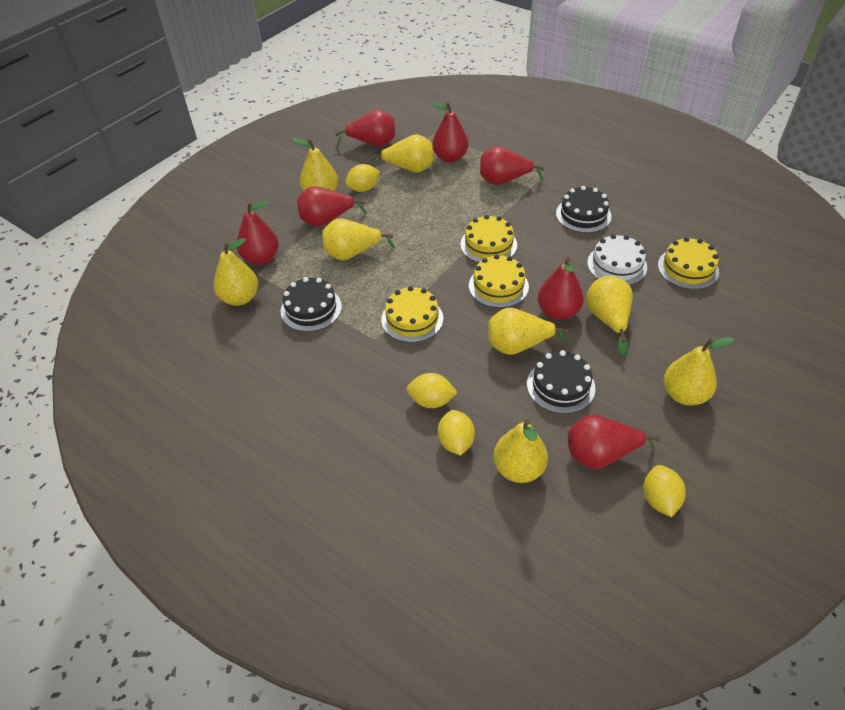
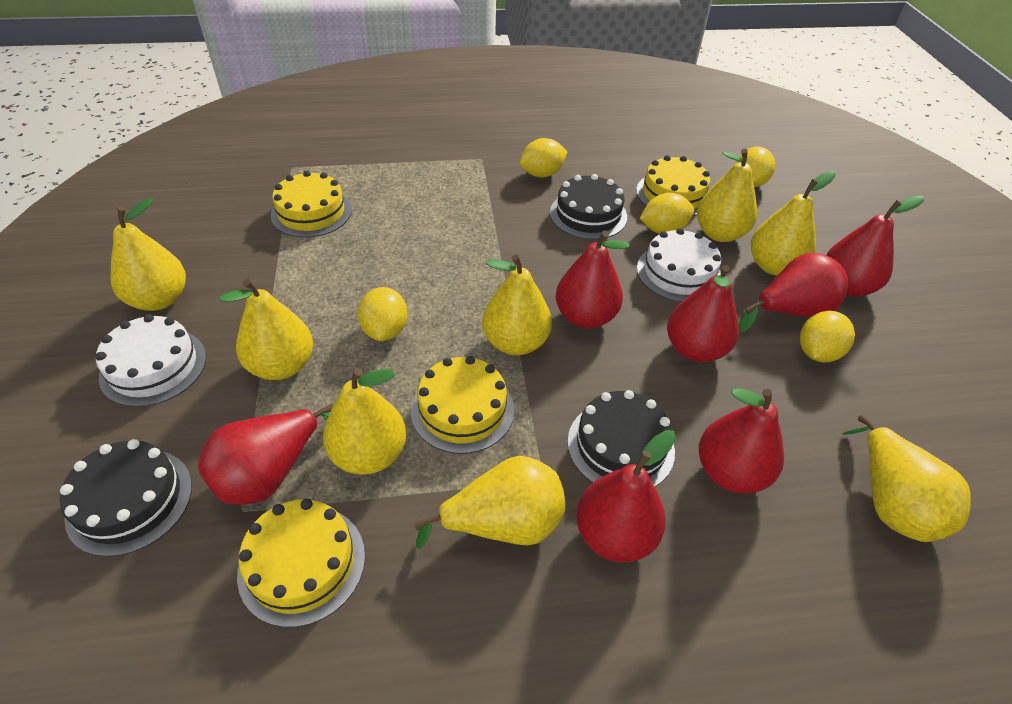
white cake: [587,234,647,285] = 1 -> [96,314,206,407] [637,228,721,302] = 2
yellow lemon: [345,164,380,192] [406,373,458,408] [438,410,475,456] [643,465,686,517] = 4 -> [358,287,408,341] [519,138,567,177] [640,193,694,234] [736,146,775,187] [800,311,855,362] = 5

